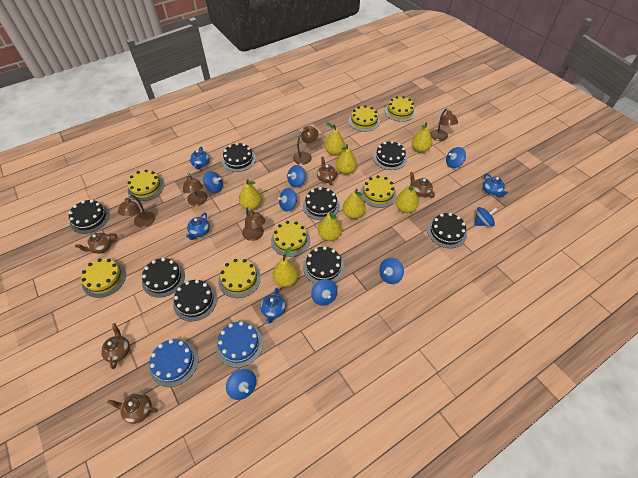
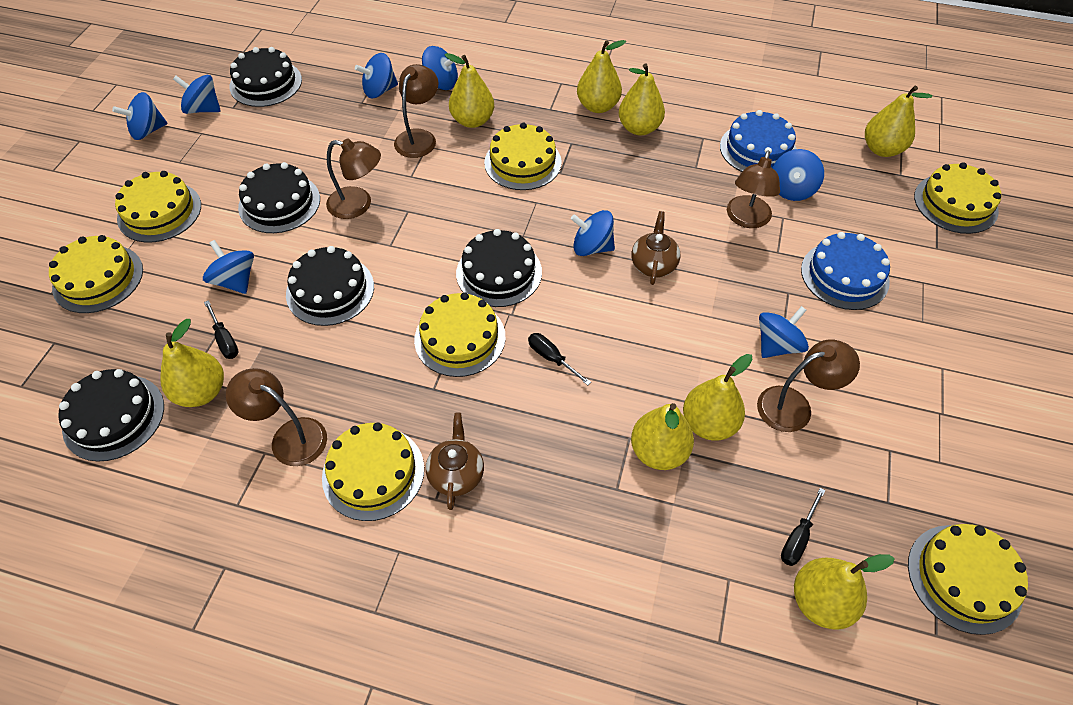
black cake: [69,200,110,234] [142,258,185,298] [173,280,218,321] [222,143,256,172] [303,187,340,220] [303,246,344,283] [373,141,407,170] [427,213,467,248] = 8 -> [58,369,164,461] [230,47,302,107] [238,162,320,233] [286,246,374,326] [456,229,542,307] = 5
black screwdriver: none = 0 -> [204,300,239,359] [528,333,591,385] [781,488,826,566] = 3
blue teapot: [186,213,210,240] [190,147,210,170] [260,288,286,324] [483,173,508,197] = 4 -> none = 0
brown teapot: [75,233,117,254] [101,323,130,369] [107,393,158,424] [317,157,337,185] [410,172,435,198] = 5 -> [426,413,484,510] [631,211,680,285] = 2

